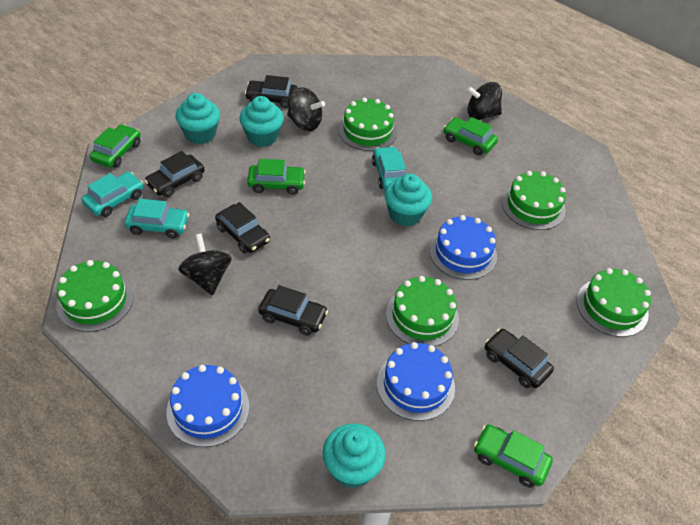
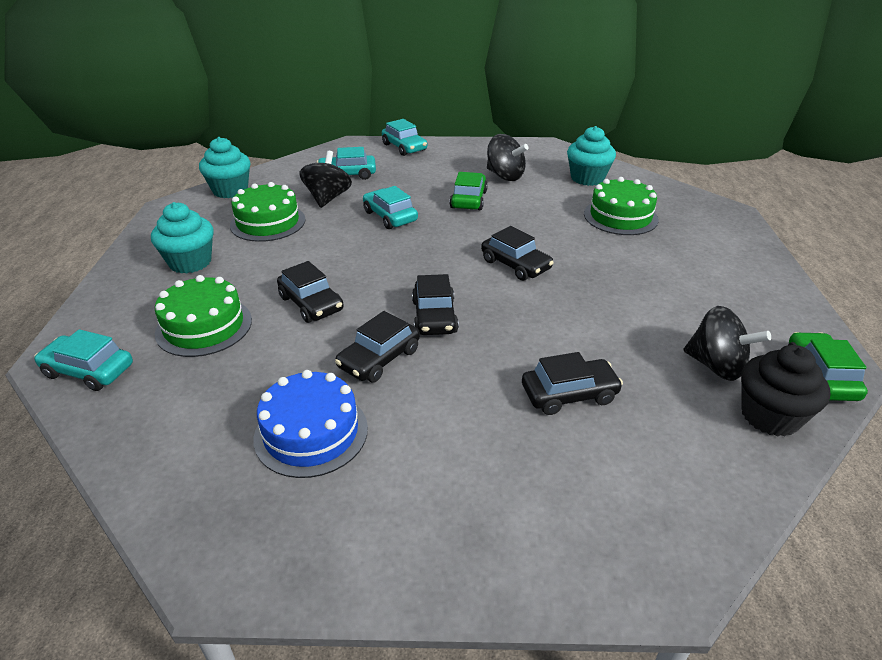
black cupcake: none = 0 -> [741,345,830,436] = 1
blue cake: [166,365,249,447] [377,342,455,421] [429,215,497,280] = 3 -> [254,370,368,478] = 1
green cake: [56,260,133,332] [338,98,397,151] [386,276,459,346] [502,171,566,230] [577,268,651,337] = 5 -> [155,275,252,357] [230,182,306,242] [584,177,659,235] = 3
green car: [90,124,141,168] [247,159,306,195] [443,117,498,155] [474,424,553,488] = 4 -> [449,172,488,210] [788,332,868,401] = 2
turquoise car: [82,172,144,217] [125,199,190,238] [372,146,406,190] = 3 -> [34,329,133,391] [317,147,376,180] [363,186,418,229] [382,119,427,156] = 4
turquoise cupcake: [175,93,220,144] [239,96,284,147] [322,423,386,488] [385,174,432,226] = 4 -> [151,202,214,274] [199,137,250,198] [567,126,616,186] = 3

